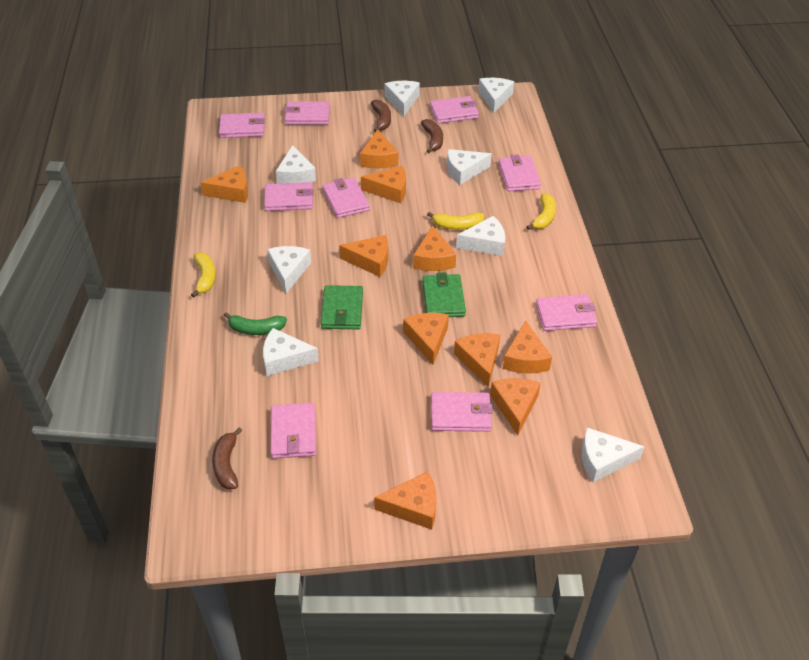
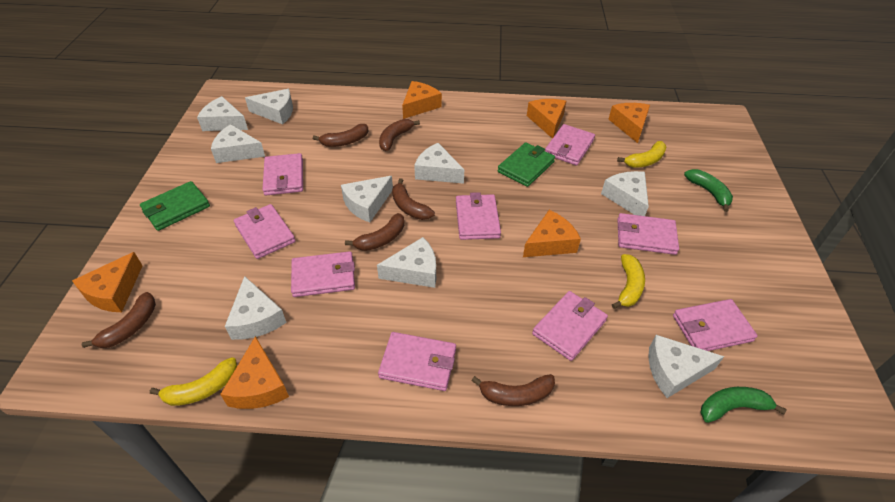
brown banana: [212,427,243,490] [371,100,391,132] [421,119,443,153] = 3 -> [82,292,156,348] [313,124,369,147] [345,213,404,251] [379,119,420,151] [392,178,435,220] [472,374,555,406] = 6
green banana: [224,312,287,335] = 1 -> [684,169,733,212] [700,387,787,423] = 2
orange cheese: [200,165,248,203] [339,235,388,277] [360,129,398,168] [361,166,406,204] [374,471,437,530] [403,313,449,365] [413,225,456,271] [454,333,500,387] [490,378,541,435] [503,321,552,374] = 10 -> [72,252,143,312] [220,336,289,409] [402,81,442,119] [523,210,581,257] [527,99,566,139] [608,103,650,143] = 6
white cheese: [263,328,319,376] [267,246,311,293] [276,145,316,183] [385,81,420,116] [447,149,492,185] [456,216,505,256] [478,78,514,113] [582,428,645,482] = 8 -> [197,96,248,131] [211,124,265,163] [225,276,287,340] [245,89,293,125] [341,176,393,222] [377,237,436,288] [414,143,464,184] [601,171,649,216] [648,335,724,398] = 9

